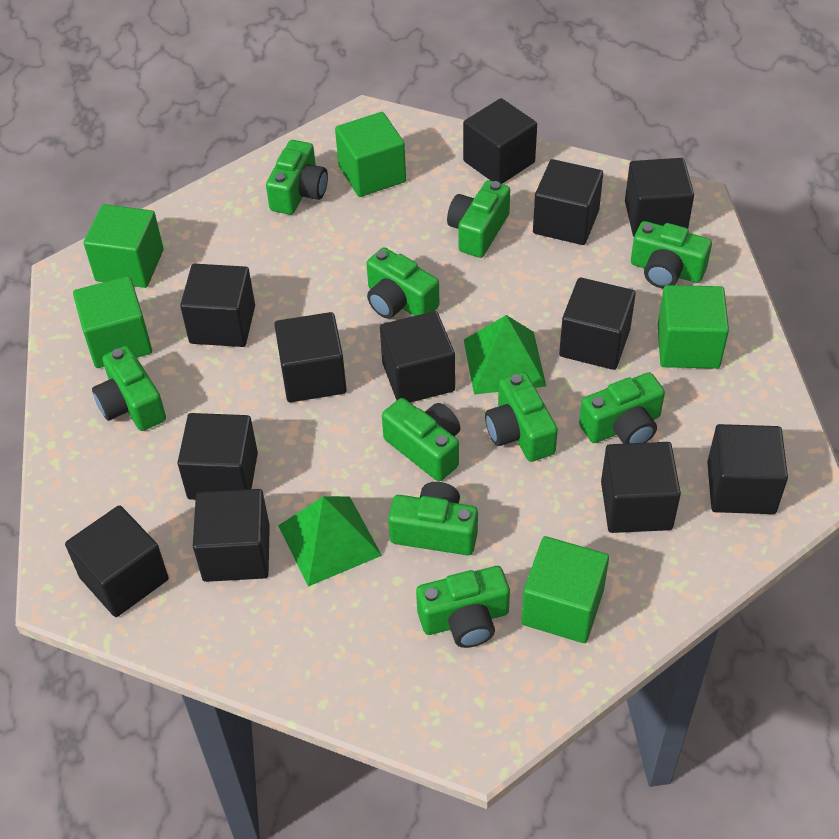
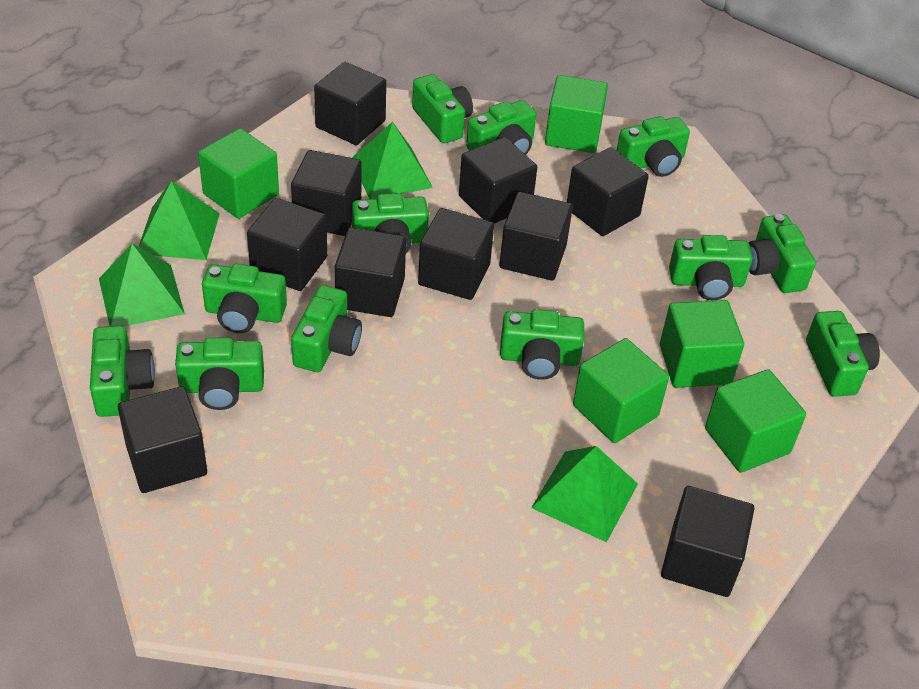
black cube: [65,505,169,617] [177,413,258,500] [180,264,255,347] [193,489,270,582] [274,312,347,402] [380,311,455,402] [463,98,537,184] [533,159,603,245] [559,277,636,370] [601,442,681,533] [625,158,694,237] [707,424,788,514] = 12 -> [118,386,207,493] [247,198,327,291] [291,150,361,236] [314,62,386,145] [335,227,406,317] [418,208,494,300] [459,137,537,224] [499,192,573,281] [567,147,649,236] [661,486,754,597] = 10
green camera: [92,346,166,431] [266,140,328,215] [367,248,439,319] [382,398,460,481] [388,482,478,555] [416,566,510,648] [447,180,510,258] [485,372,558,462] [579,372,665,444] [631,221,712,288] = 10 -> [90,326,155,417] [175,337,264,410] [202,264,287,333] [291,285,362,372] [352,193,429,253] [412,74,473,143] [466,100,536,155] [500,309,584,380] [617,116,690,177] [669,235,753,300] [748,214,816,293] [806,311,880,397] = 12
green pyramid: [278,496,382,587] [464,315,546,395] = 2 -> [99,243,185,326] [139,181,220,260] [352,122,433,199] [531,446,638,542] = 4

